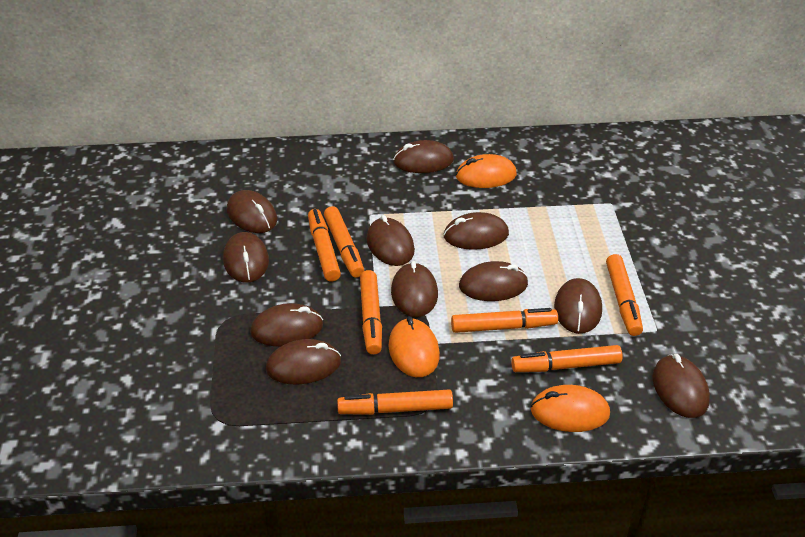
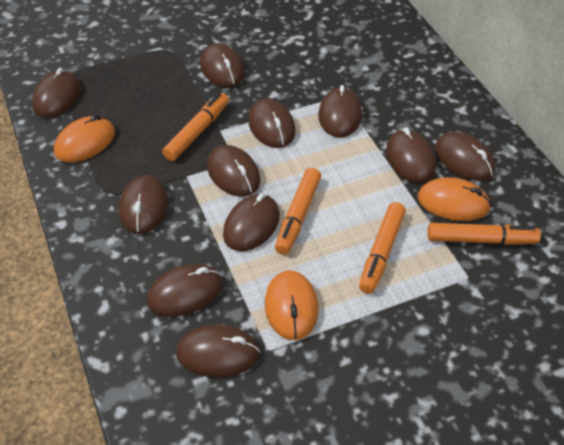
orange marker: [308,209,341,282] [324,206,364,278] [337,389,453,415] [360,270,382,354] [451,308,558,333] [511,345,623,372] [606,254,643,336] = 7 -> [162,93,229,161] [275,168,321,255] [359,202,406,294] [428,223,541,245] = 4

